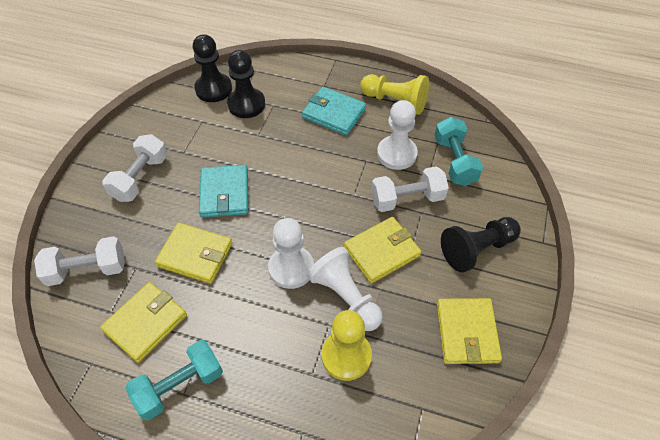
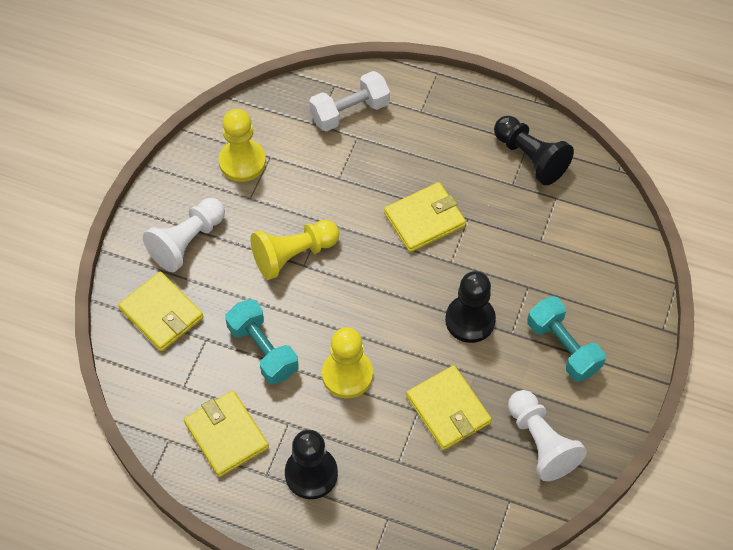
turquoise wallet: [199,165,248,217] [302,87,366,135] = 2 -> none = 0
white dumbbell: [34,236,125,286] [102,134,168,202] [371,167,449,212] = 3 -> [309,71,390,132] = 1
white pawn: [268,218,314,289] [307,247,383,331] [377,100,418,170] = 3 -> [143,198,225,272] [508,390,587,481] = 2
yellow pawn: [322,310,372,381] [360,74,429,115] = 2 -> [219,109,266,182] [251,220,339,280] [322,327,373,399] = 3

